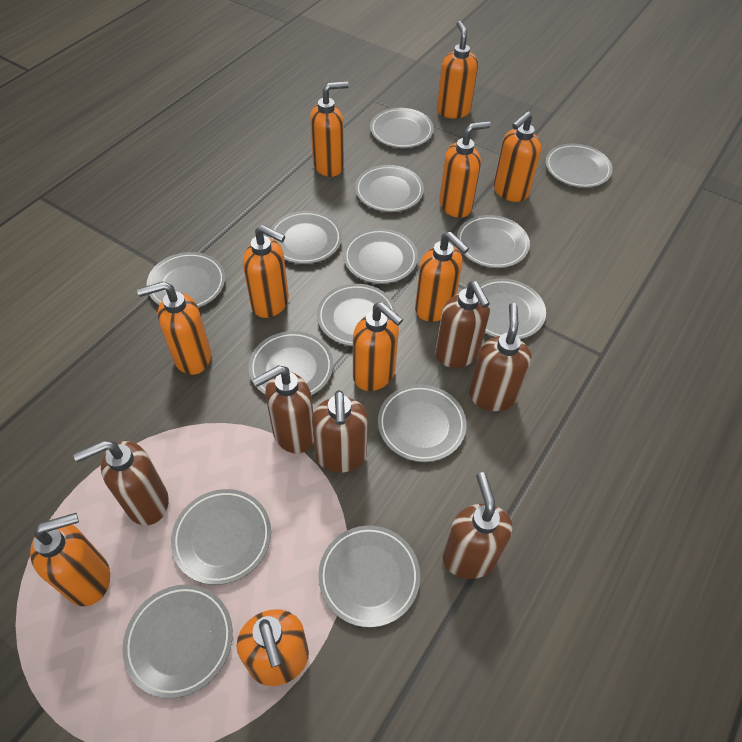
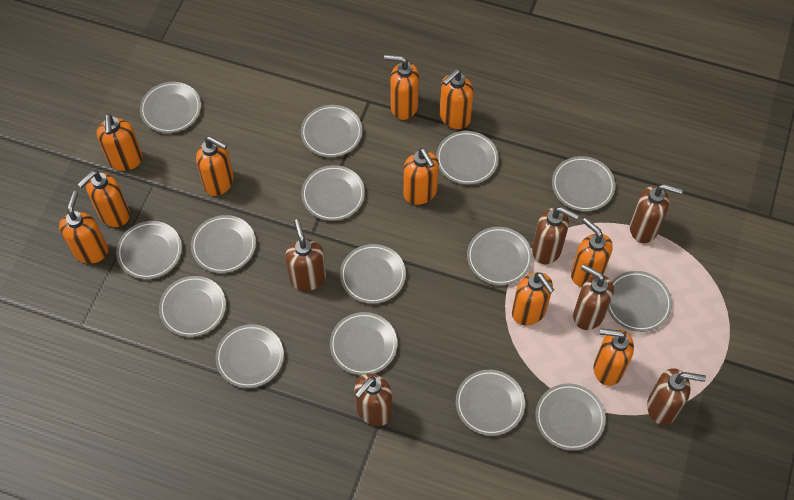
grey plate: [122,585,233,698] [147,252,225,308] [171,489,271,585] [249,331,333,396] [268,211,342,264] [317,284,397,346] [318,526,420,628] [343,228,418,284] [355,165,424,212] [370,108,434,148] [378,384,467,462] [457,215,530,268] [479,279,546,339] [545,143,613,188] = 14 -> [116,221,182,279] [140,82,201,133] [159,276,226,337] [191,215,256,273] [215,324,284,388] [301,105,363,157] [301,165,365,221] [330,312,397,375] [340,244,406,304] [436,131,499,185] [456,370,525,436] [467,227,532,286] [535,383,606,451] [552,156,615,212] [608,271,672,332] = 15

